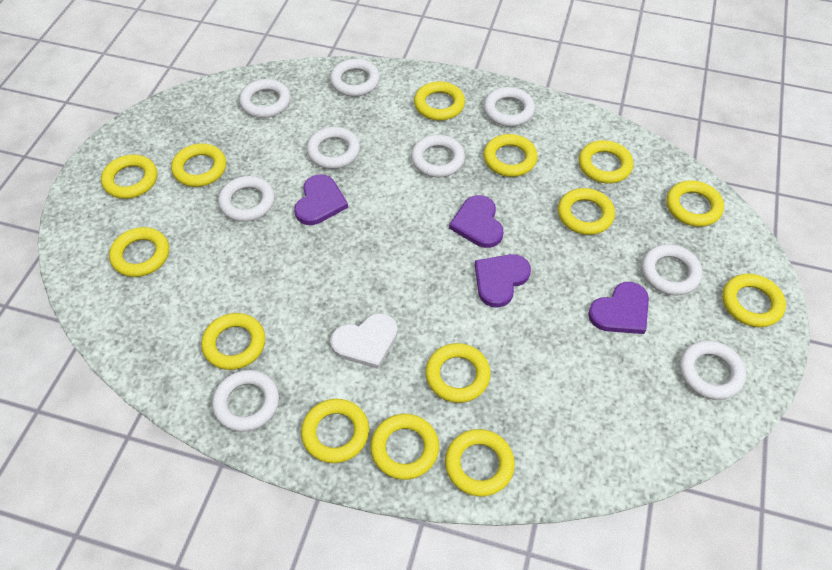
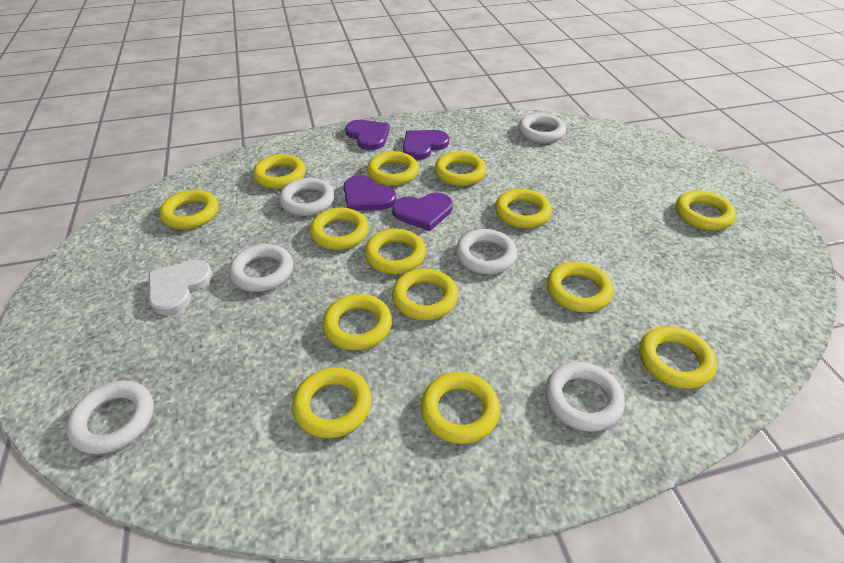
white ring: [212,370,279,432] [218,176,275,222] [239,79,291,118] [306,127,360,169] [330,59,380,97] [411,135,465,178] [484,87,535,127] [641,244,702,295] [680,340,746,400] = 9 -> [66,381,154,454] [229,244,293,292] [279,178,335,216] [456,229,517,274] [518,113,566,143] [545,362,625,432] = 6

